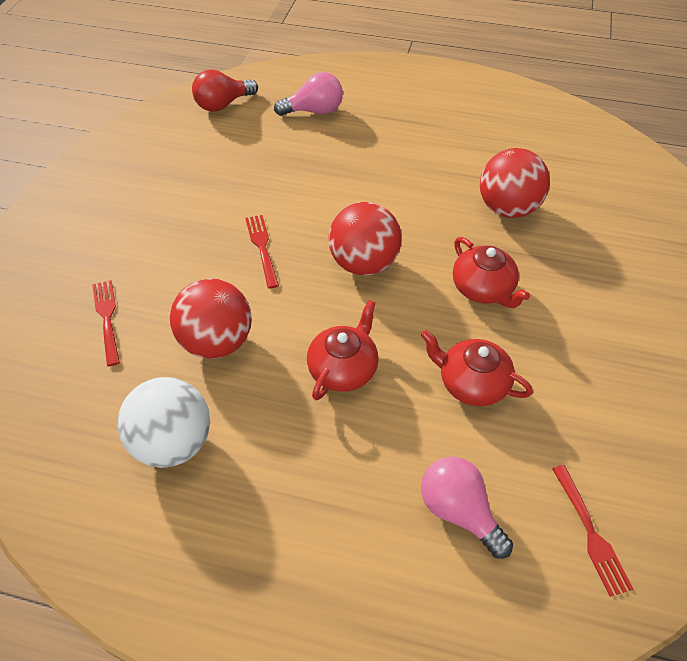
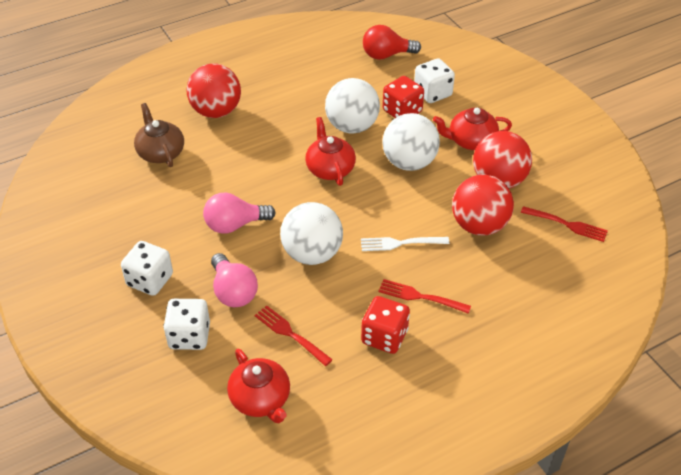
brown teapot: none = 0 -> [134,103,184,167] = 1
red dice: none = 0 -> [361,296,410,354] [383,76,424,118] = 2
white ball: [117,377,210,468] = 1 -> [280,202,343,265] [325,78,380,134] [382,113,440,171] = 3
white dice: none = 0 -> [121,241,173,296] [163,299,210,350] [414,58,455,103] = 3
white fork: none = 0 -> [361,237,449,251] = 1

